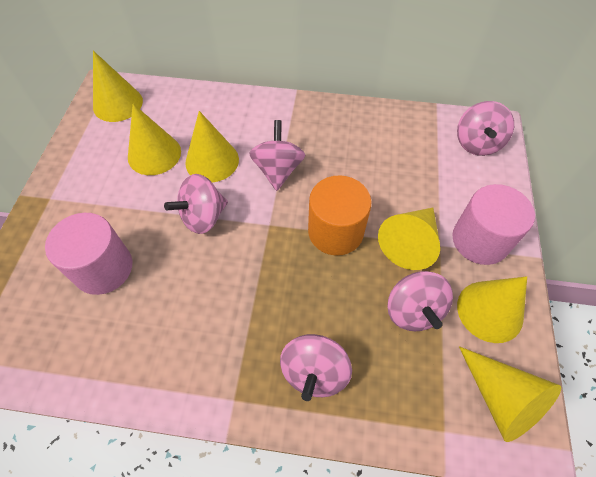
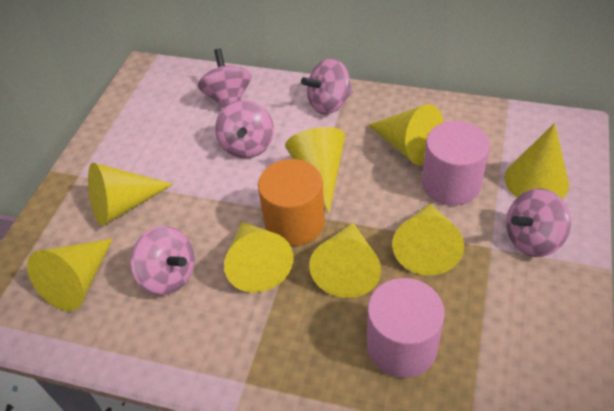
yellow cone: [93,51,143,122] [128,104,181,175] [185,111,239,182] [378,208,440,270] [457,276,527,343] [459,346,561,442] = 6 -> [27,239,113,311] [88,163,173,226] [224,222,294,293] [285,127,345,213] [309,223,381,298] [368,104,444,166] [392,204,464,276] [504,123,569,199] = 8

